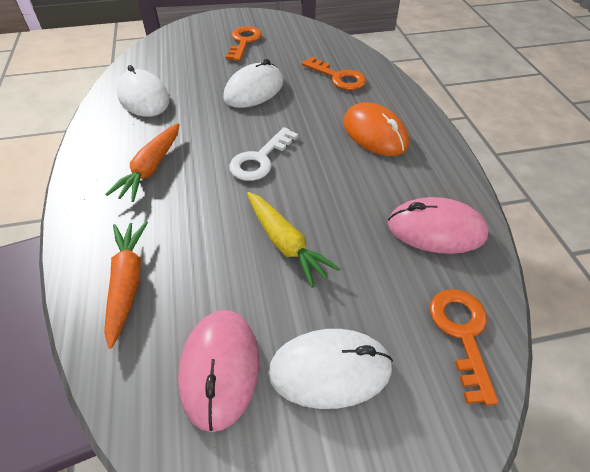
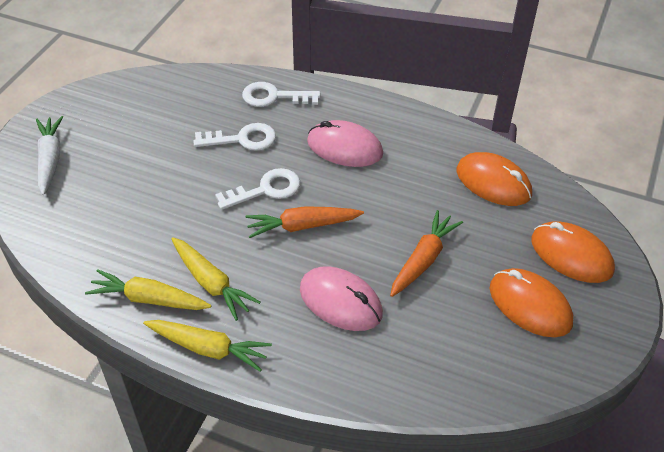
orange key: [225,26,262,61] [302,57,366,90] [430,289,498,405] = 3 -> none = 0
orange mouse: [343,102,409,156] = 1 -> [457,152,532,206] [490,268,573,337] [531,221,615,283] = 3
white carrot: none = 0 -> [36,116,63,195] = 1
white key: [229,127,298,181] = 1 -> [193,123,276,151] [215,168,300,210] [242,82,320,107] = 3
white mouse: [117,65,170,117] [223,59,283,108] [268,329,393,409] = 3 -> none = 0
yellow carrot: [247,192,340,288] = 1 -> [85,269,211,310] [143,320,272,372] [171,237,260,321] = 3

